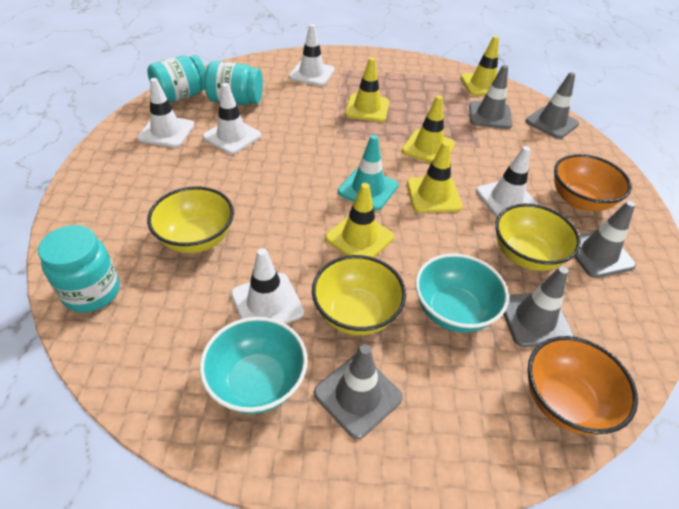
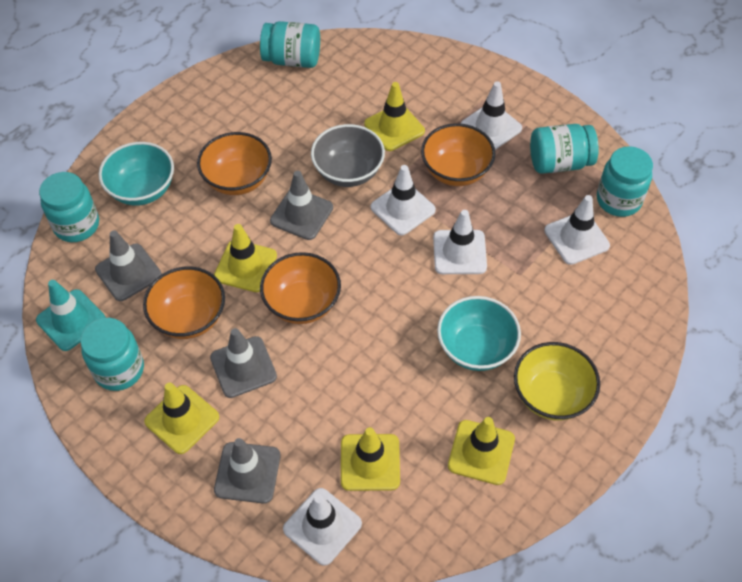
grey bowl: none = 0 -> [311,124,385,187] = 1
grey traffic cone: [314,344,403,439] [469,65,512,129] [503,266,574,347] [525,73,579,139] [574,201,636,278] = 5 -> [95,230,162,301] [210,328,277,398] [214,438,281,504] [270,171,333,240] = 4
orange bowl: [528,336,638,435] [554,154,632,211] = 2 -> [143,267,225,339] [197,132,272,195] [260,252,341,324] [421,123,495,186] = 4
turquoise jar: [38,225,120,313] [147,55,206,103] [205,61,263,105] = 3 -> [39,172,99,242] [80,318,144,391] [260,21,320,68] [530,124,599,174] [597,146,653,217] = 5
yellow bowl: [147,186,234,253] [312,255,406,335] [495,204,581,271] = 3 -> [514,342,600,421] = 1

